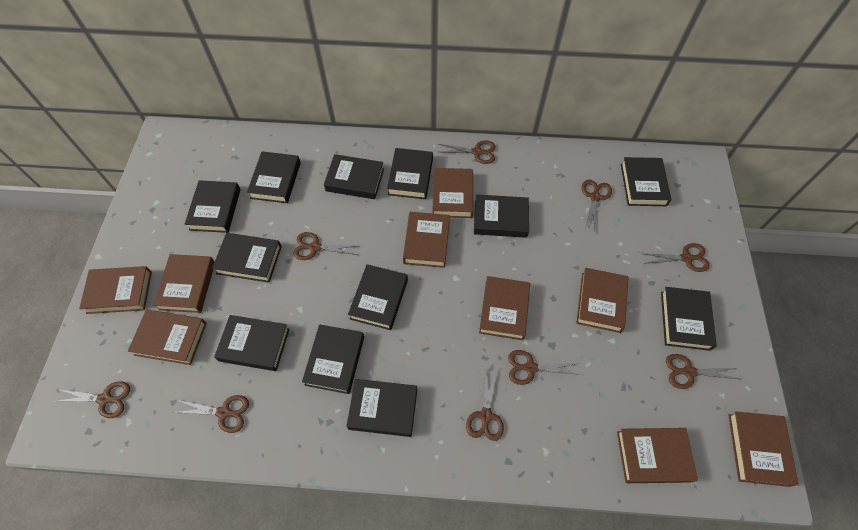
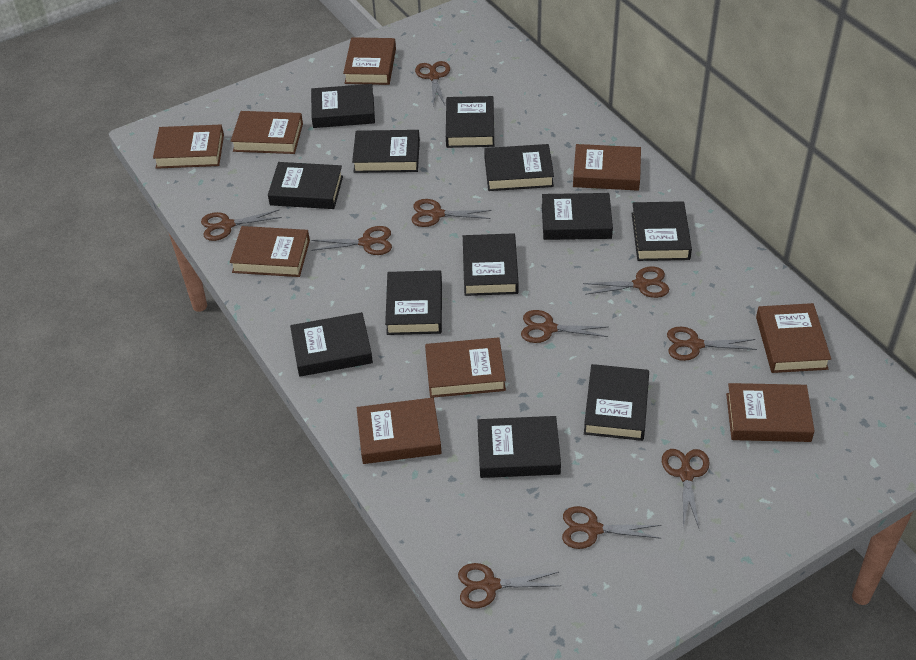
brown scissors: [53,381,130,418] [175,395,249,433] [293,232,358,260] [439,140,496,164] [466,366,504,441] [508,350,581,385] [582,179,612,229] [642,243,710,272] [666,354,739,389] = 9 -> [201,209,282,241] [311,226,392,255] [411,199,492,227] [415,61,450,106] [458,563,561,608] [521,310,608,343] [562,506,662,549] [583,266,669,298] [662,449,710,530] [667,327,757,361] = 10

